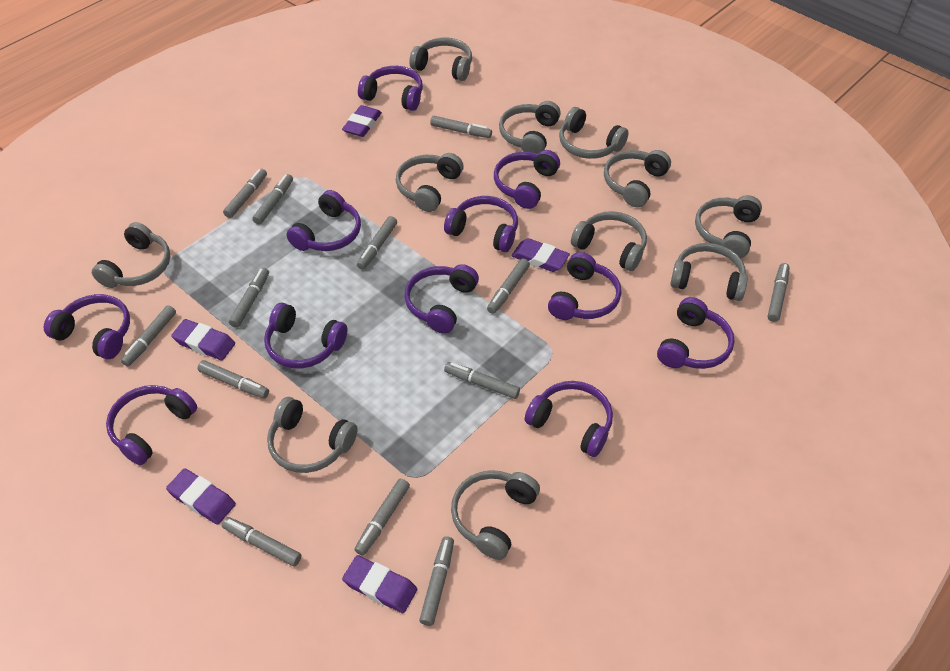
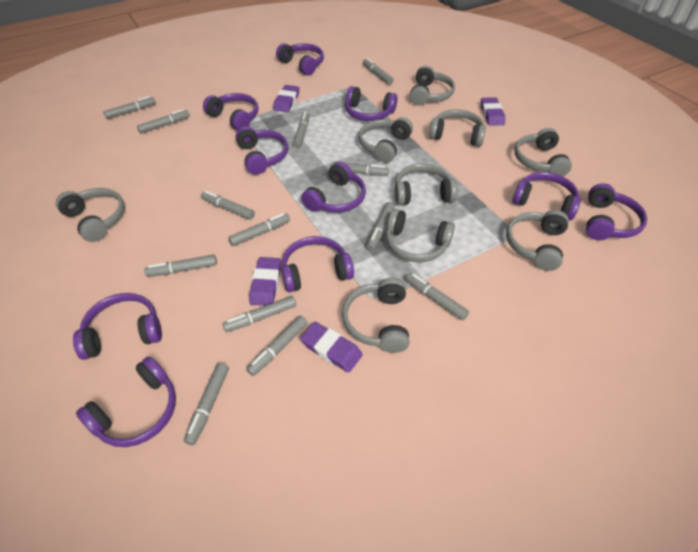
grey headphones: [92,222,171,288] [267,397,358,473] [396,153,464,212] [409,38,472,81] [451,470,540,560] [499,101,561,154] [559,107,629,159] [571,211,647,271] [604,150,671,207] [670,243,748,301] [695,195,762,258] = 11 -> [56,188,125,242] [342,277,410,353] [359,117,413,163] [386,209,455,262] [395,164,458,205] [410,66,455,105] [429,109,486,147] [506,210,569,271] [514,128,572,176] = 9
purple eraser: [166,468,236,525] [171,319,235,360] [342,105,382,137] [342,555,417,613] [512,238,570,272] = 5 -> [249,257,281,306] [273,85,300,112] [300,322,363,373] [481,97,505,126] = 4
purple headphones: [44,294,130,359] [106,385,197,465] [264,303,347,368] [286,190,361,251] [358,66,423,111] [405,264,479,334] [444,196,518,252] [494,150,560,209] [525,381,613,457] [548,252,621,320] [657,297,734,369] = 11 -> [73,293,162,360] [76,357,176,447] [203,93,259,131] [235,126,289,175] [276,43,324,75] [281,236,354,292] [301,162,366,213] [345,86,397,121] [512,172,581,220] [586,183,647,240] = 10

